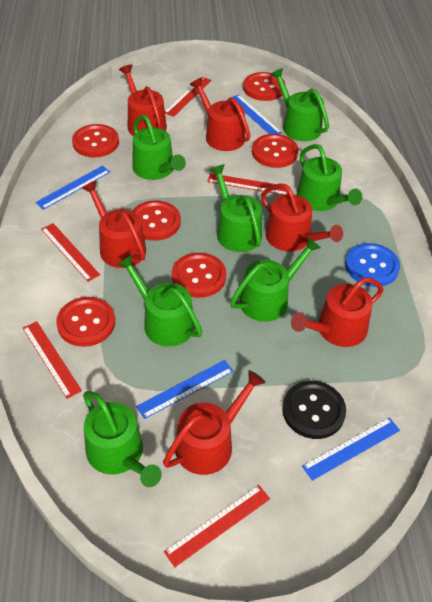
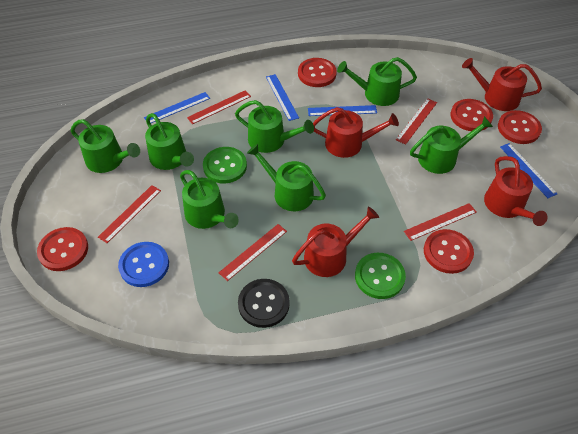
green button: none = 0 -> [203,147,247,183] [355,253,406,299] = 2
red button: [56,297,115,347] [72,124,119,158] [132,200,181,241] [172,253,226,298] [243,72,286,101] [252,134,299,168] = 6 -> [37,227,88,271] [298,58,337,87] [424,229,474,274] [450,99,493,131] [498,110,542,144] = 5
red watering can: [82,181,146,268] [119,65,167,136] [163,370,266,475] [190,77,251,151] [261,183,343,252] [291,278,384,347] = 6 -> [292,206,379,277] [313,107,399,158] [462,58,542,111] [484,156,548,226] = 4

